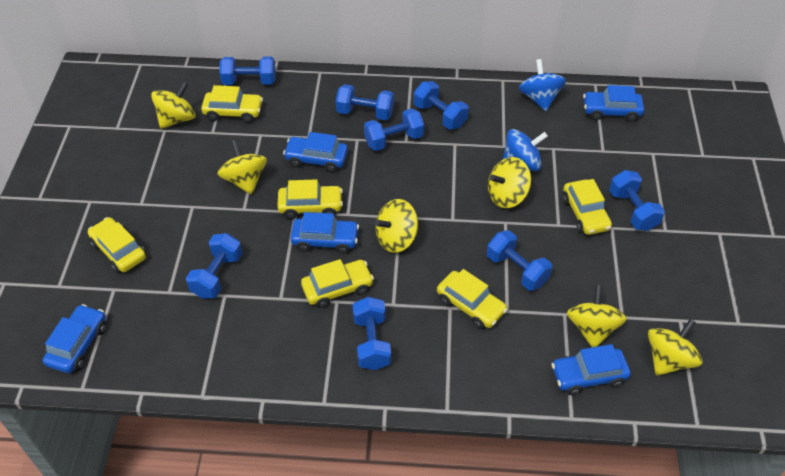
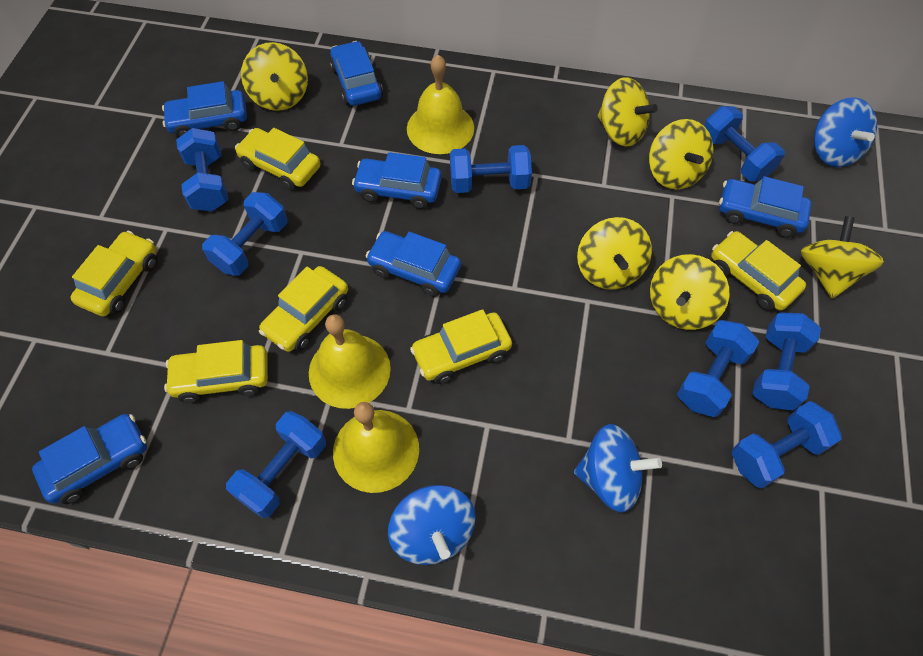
blue car: [43,304,107,373] [283,132,348,172] [290,212,359,254] [551,344,631,395] [583,85,644,122] = 5 -> [32,414,147,504] [162,81,247,138] [330,41,383,106] [352,152,442,209] [366,231,461,297] [719,176,812,238] = 6
blue spinning top: [503,129,548,171] [519,59,566,111] = 2 -> [388,485,476,565] [574,424,662,513] [814,97,877,167] = 3
yellow bell: none = 0 -> [309,314,391,409] [333,402,419,493] [407,55,474,154] = 3

